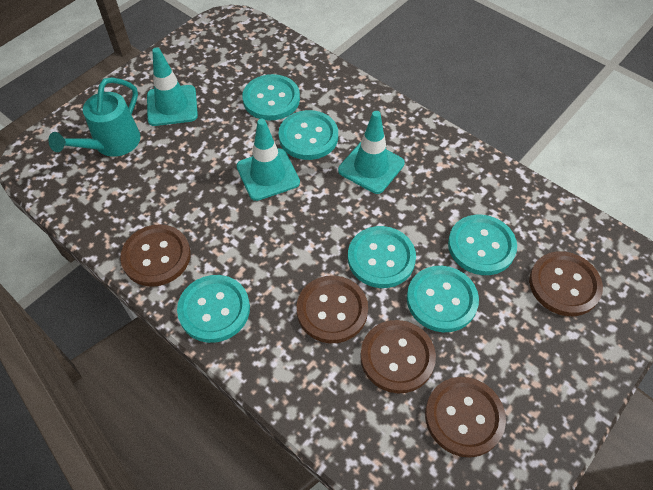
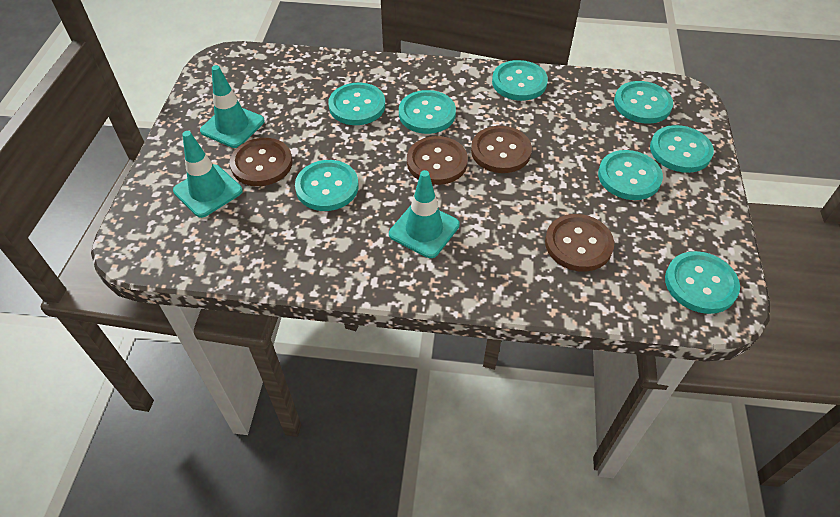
brown button: [120,224,191,287] [297,275,368,343] [360,320,436,393] [425,377,506,458] [529,251,603,316] = 5 -> [230,138,293,186] [407,136,468,185] [471,126,532,173] [545,214,614,272] = 4
turquoise button: [177,275,250,343] [242,74,300,120] [279,110,338,160] [348,226,416,288] [407,266,479,332] [448,215,517,275] = 6 -> [295,160,359,211] [328,83,385,125] [399,90,456,134] [492,60,548,101] [598,150,663,200] [614,81,673,124] [650,125,714,173] [665,251,740,314] = 8
turquoise watering can: [48,77,141,157] = 1 -> none = 0

